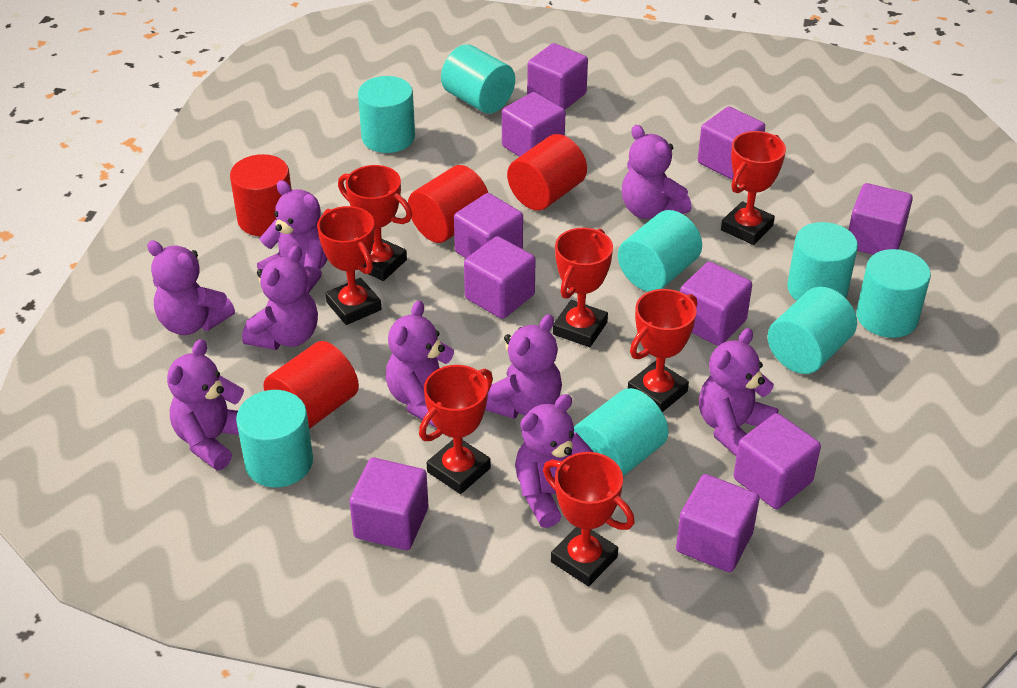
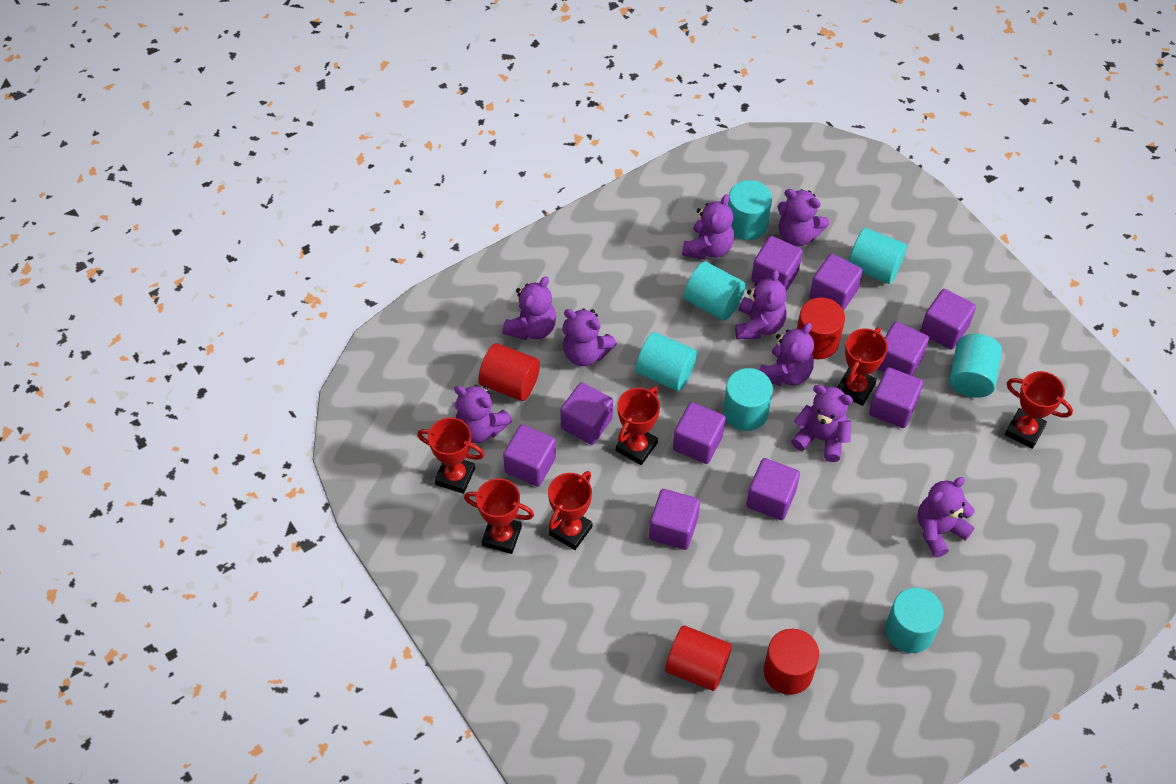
red trophy: [317,206,381,325] [338,165,412,281] [419,365,493,494] [543,452,635,586] [553,228,613,347] [628,289,697,412] [721,131,786,245] = 7 -> [417,418,484,494] [464,478,534,554] [548,471,592,550] [616,387,660,465] [837,327,888,406] [1005,371,1073,449] = 6
turquoise cylinder: [236,390,313,487] [358,76,415,153] [441,44,515,113] [574,388,669,476] [618,210,702,292] [768,287,857,374] [787,222,858,301] [856,249,931,338] = 8 -> [636,332,697,391] [684,262,745,321] [723,368,773,431] [728,180,772,240] [849,228,907,284] [885,588,943,653] [949,334,1002,398] = 7

